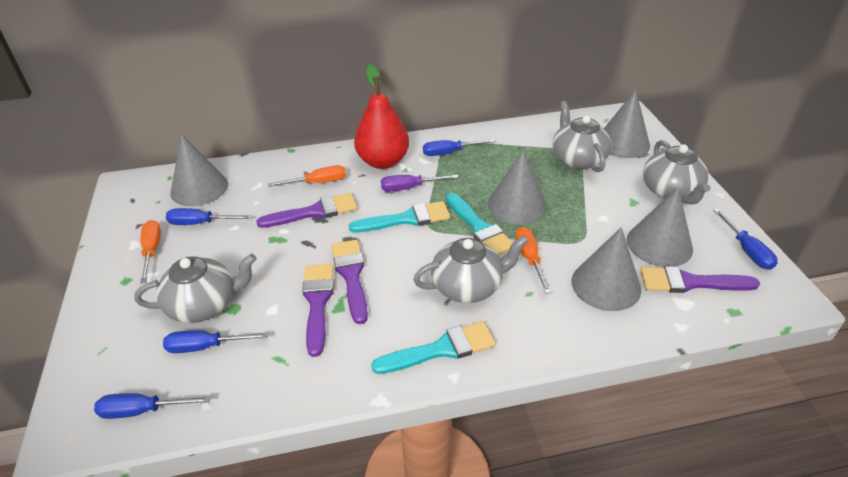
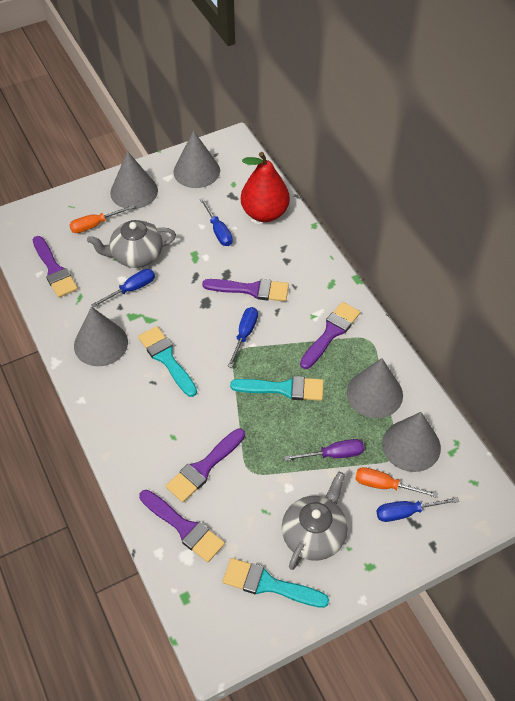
blue screwdriver: [94,393,211,419] [163,330,268,353] [166,208,250,225] [423,139,495,156] [714,209,778,270] = 5 -> [91,269,155,308] [200,198,233,246] [227,307,258,368] [376,497,459,522] = 4
grey teapot: [134,253,256,323] [413,235,528,303] [553,101,612,172] [643,140,711,205] = 4 -> [87,220,176,268] [282,471,348,570] = 2
orange screwdriver: [140,220,161,284] [268,165,346,187] [515,227,551,294] = 3 -> [69,205,134,233] [355,467,438,498] = 2
purple brush: [256,193,357,228] [302,264,334,357] [332,240,368,324] [640,266,760,293] = 4 -> [32,236,78,298] [139,490,225,562] [166,428,245,502] [202,279,289,301] [300,302,360,369] = 5

